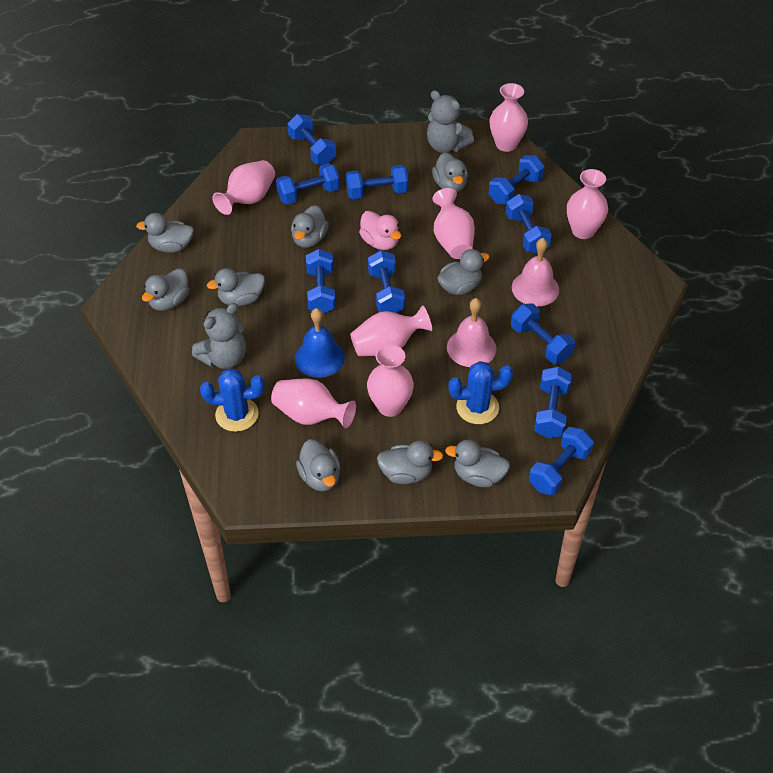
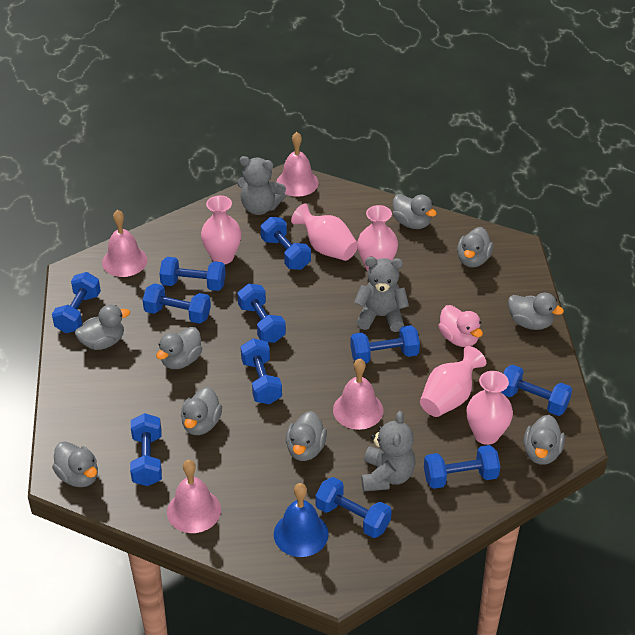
blue cactus: [200,368,265,432] [448,361,513,424] = 2 -> none = 0
blue dumbbell: [276,163,340,205] [288,114,336,165] [306,249,336,314] [346,165,409,199] [368,250,405,313] [488,155,545,204] [506,194,552,254] [511,303,575,364] [529,427,594,495] [534,366,572,438] = 10 -> [52,272,101,333] [130,413,162,486] [143,283,211,324] [159,257,226,291] [237,284,286,343] [241,338,282,404] [261,217,311,270] [315,477,392,538] [350,325,420,363] [424,445,500,489] [501,365,572,416] = 11
grey teddy bear: [192,303,246,369] [427,90,474,153] = 2 -> [237,156,286,215] [354,257,409,332] [361,411,415,492] = 3
pink bell: [447,298,496,367] [512,238,559,306] = 2 -> [102,210,148,277] [167,460,221,533] [277,132,319,197] [333,359,383,430] = 4
pink vase: [212,160,275,215] [271,379,356,429] [350,305,432,356] [367,345,414,417] [432,188,475,259] [490,83,528,152] [567,169,608,239] = 7 -> [201,195,241,264] [291,203,358,261] [357,205,398,271] [420,346,486,417] [466,371,513,445] = 5

